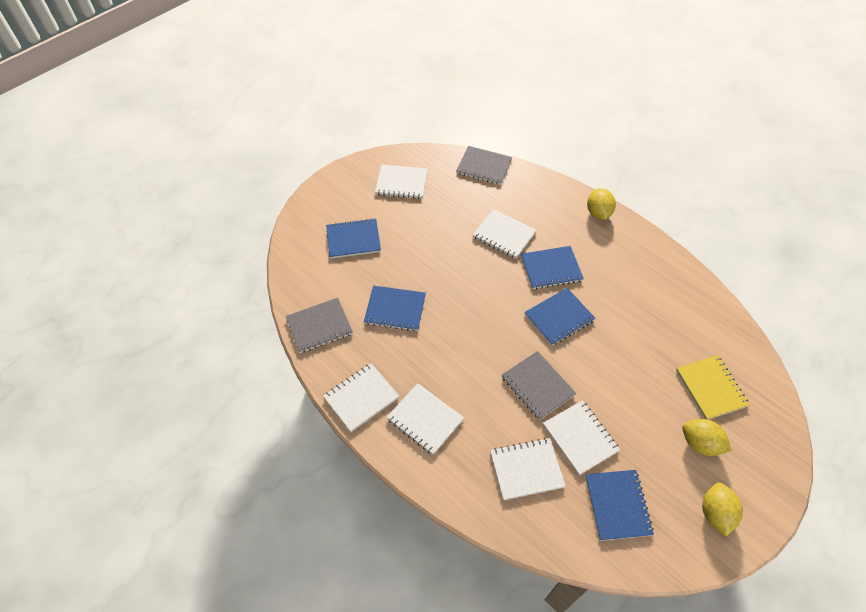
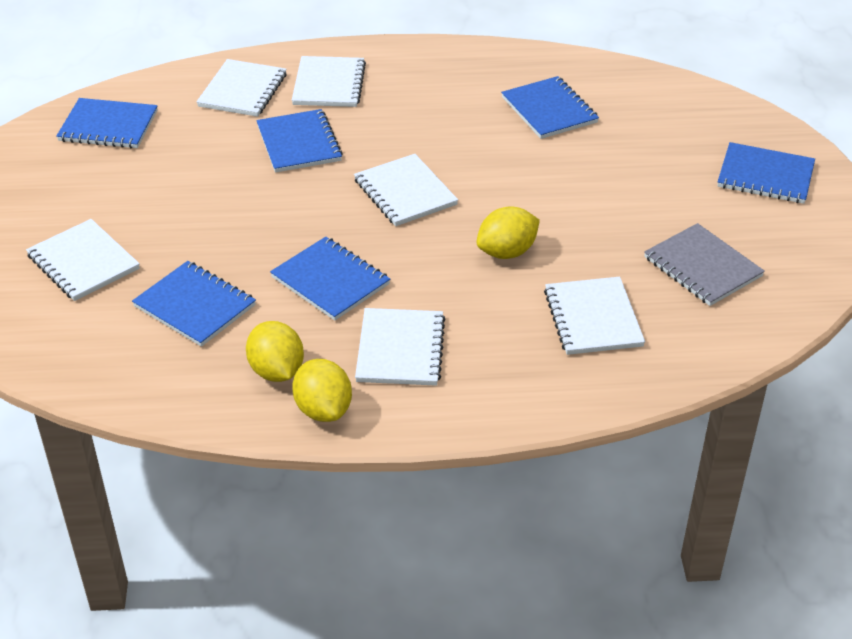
blue notebook: [326,218,381,259] [364,285,426,331] [521,246,584,289] [525,288,596,346] [585,470,654,541] = 5 -> [56,98,158,148] [132,261,256,347] [256,109,343,173] [270,237,390,320] [501,76,599,139] [717,142,815,204] = 6
grey notebook: [286,298,353,353] [456,146,512,185] [502,351,576,420] = 3 -> [644,223,765,306] = 1
yellow notebook: [676,355,750,420] = 1 -> none = 0

